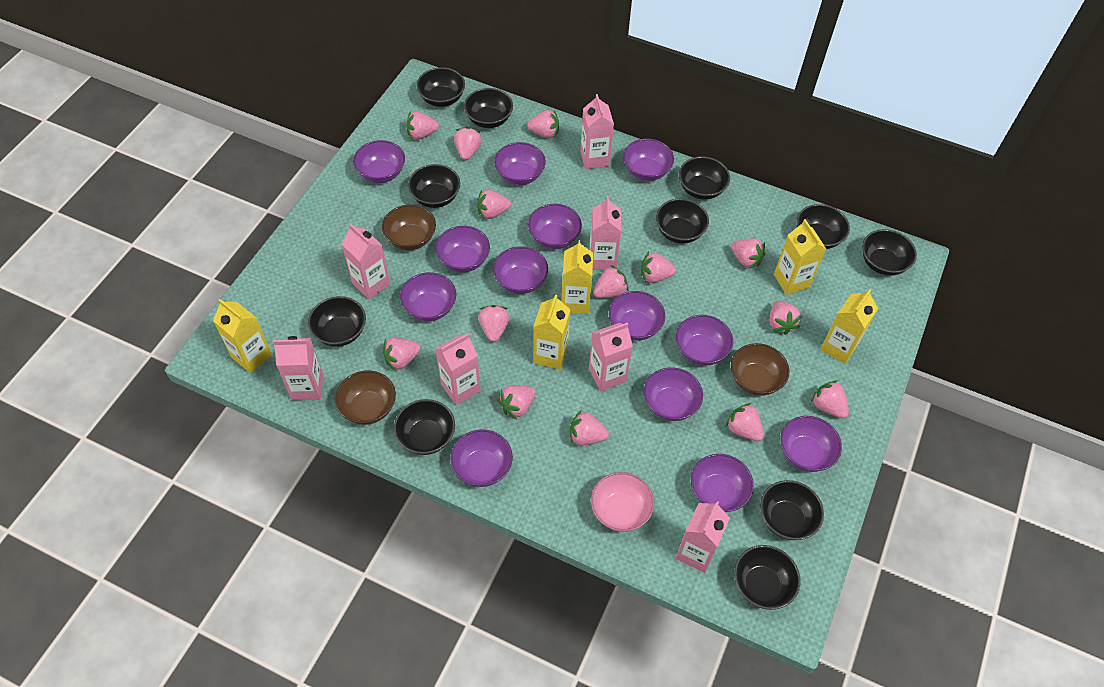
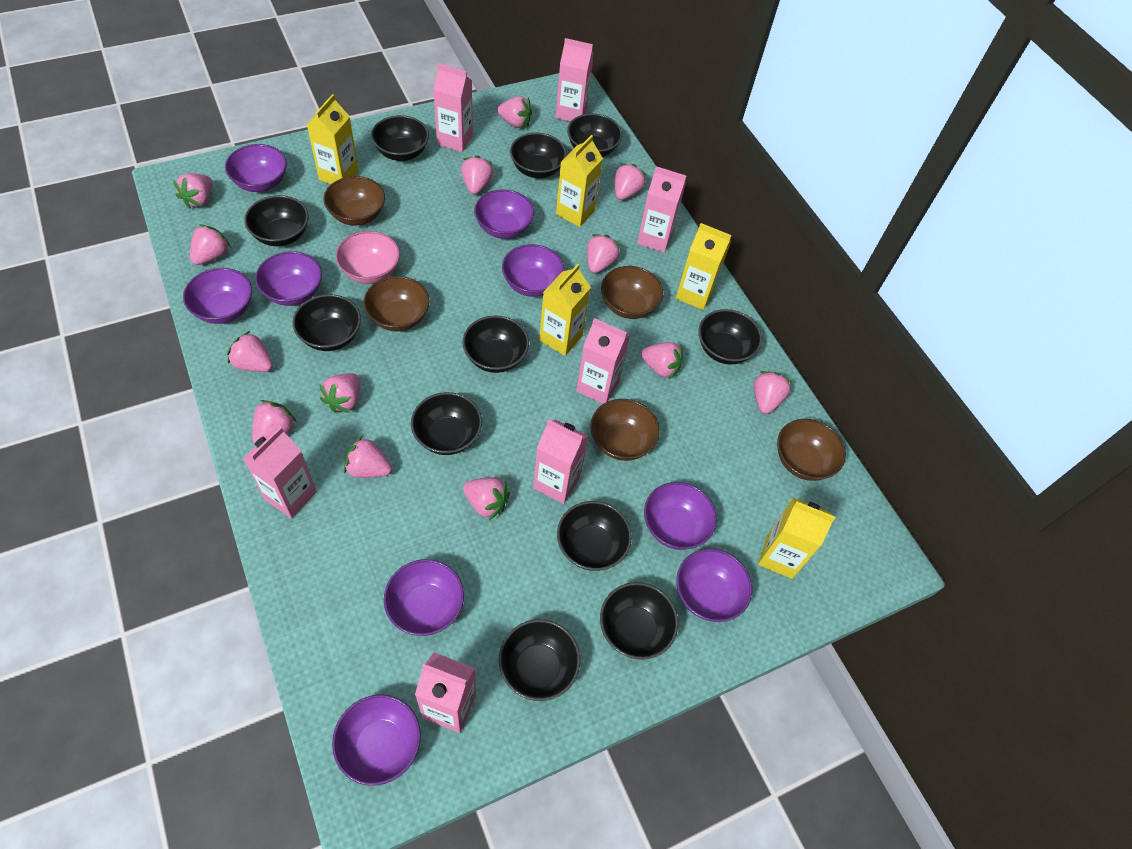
brown bowl: [335,370,396,425] [382,204,436,250] [731,343,789,396] = 3 -> [323,176,385,225] [363,276,430,331] [590,399,660,461] [601,266,663,319] [777,419,846,481] = 5
pink strawberry: [383,338,420,371] [406,111,439,140] [454,127,482,160] [477,190,511,219] [478,305,510,342] [498,385,535,420] [527,110,559,138] [570,411,609,445] [593,265,629,298] [641,252,676,283] [726,403,764,441] [731,238,765,269] [770,301,802,335] [811,380,849,418] = 14 -> [173,173,212,209] [190,224,231,265] [227,331,273,372] [252,400,297,444] [319,373,360,413] [344,436,392,478] [461,155,493,194] [463,477,510,520] [497,96,532,128] [587,234,620,273] [615,163,646,200] [641,342,683,379] [754,371,792,414] = 13
purple bowl: [353,140,405,183] [400,272,456,321] [435,226,490,272] [450,429,513,487] [493,246,548,294] [494,142,546,185] [528,204,582,249] [609,291,665,341] [623,139,674,181] [644,367,703,421] [676,315,733,366] [691,454,754,512] [780,416,842,472] = 13 -> [183,268,252,324] [225,144,287,192] [255,251,322,306] [332,695,421,786] [384,559,464,636] [474,189,534,239] [502,244,564,297] [644,482,717,550] [677,549,752,622] = 9

